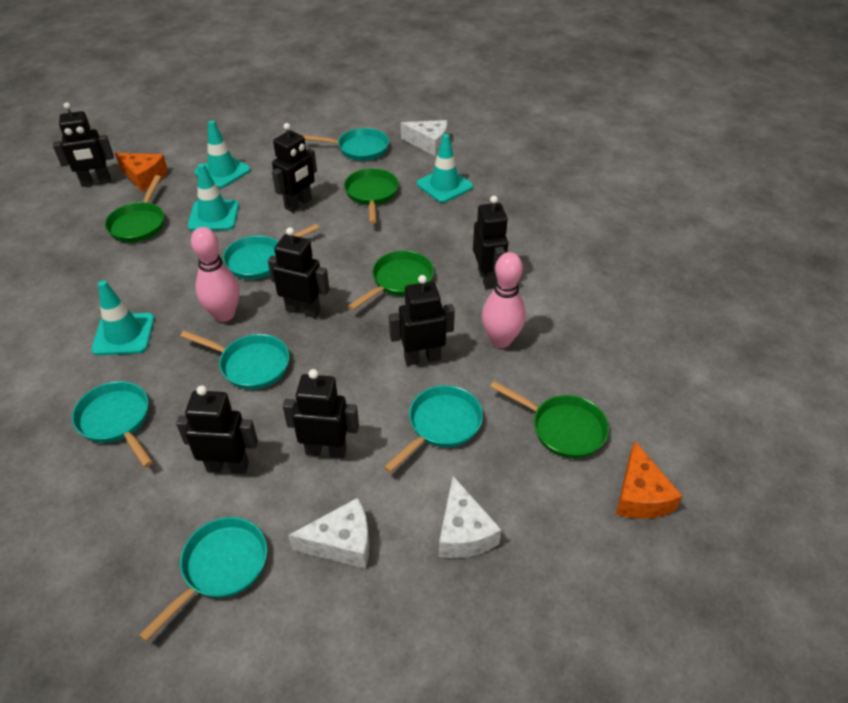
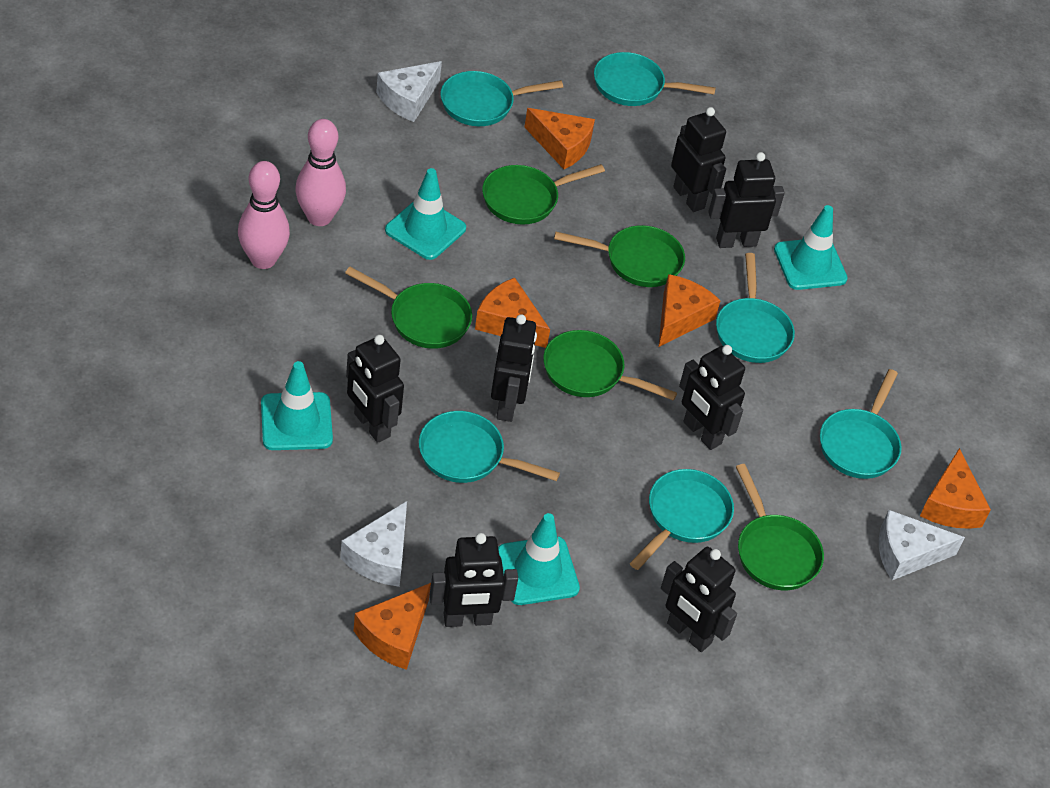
green pan: [105,175,164,243] [344,168,399,224] [348,251,434,310] [490,381,609,458] = 4 -> [345,267,472,349] [482,164,605,224] [543,330,677,401] [554,225,685,287] [736,464,824,590] = 5
orange cheese: [115,153,168,191] [616,441,682,519] = 2 -> [354,583,431,670] [475,278,550,348] [525,108,595,169] [658,274,721,347] [920,448,991,529] = 5

